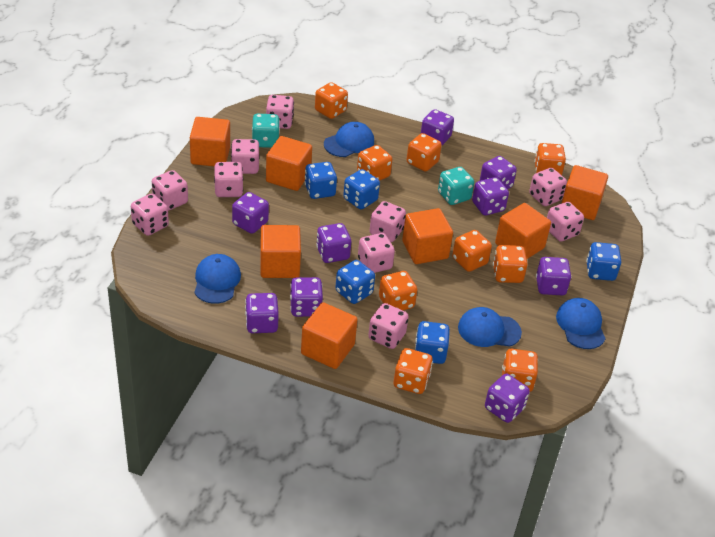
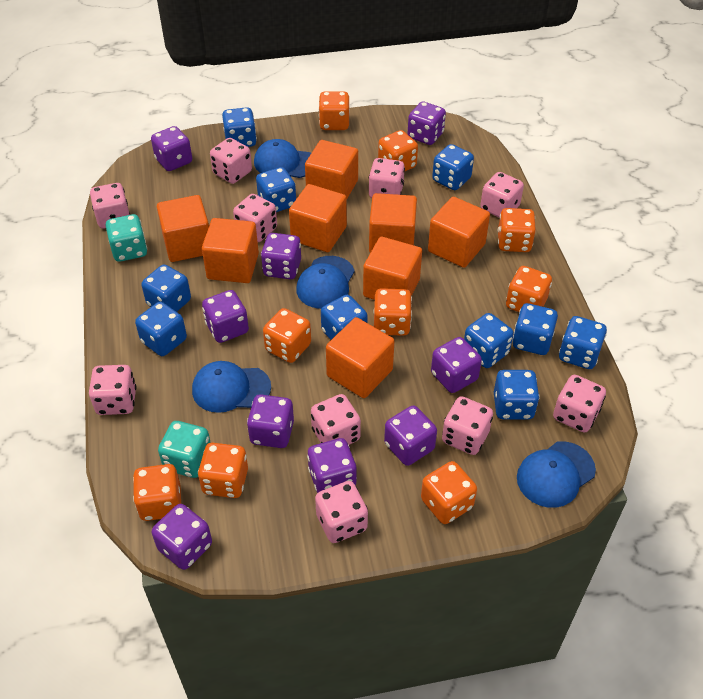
blue dice: [304,162,337,199] [335,260,375,304] [343,169,380,209] [415,321,450,364] [586,242,621,281] = 5 -> [135,302,187,356] [141,264,191,312] [222,107,257,147] [256,167,296,212] [321,295,368,340] [432,144,474,190] [464,313,514,368] [494,370,540,420] [512,303,558,355] [559,316,607,369] = 10
orange cube: [190,117,230,166] [260,225,301,278] [266,136,312,191] [301,302,358,369] [402,208,453,264] [495,203,551,259] [561,165,608,220] = 7 -> [157,195,209,262] [202,218,259,283] [289,184,347,252] [305,140,358,198] [326,317,395,398] [363,237,422,300] [369,193,417,253] [428,197,490,268] = 8

